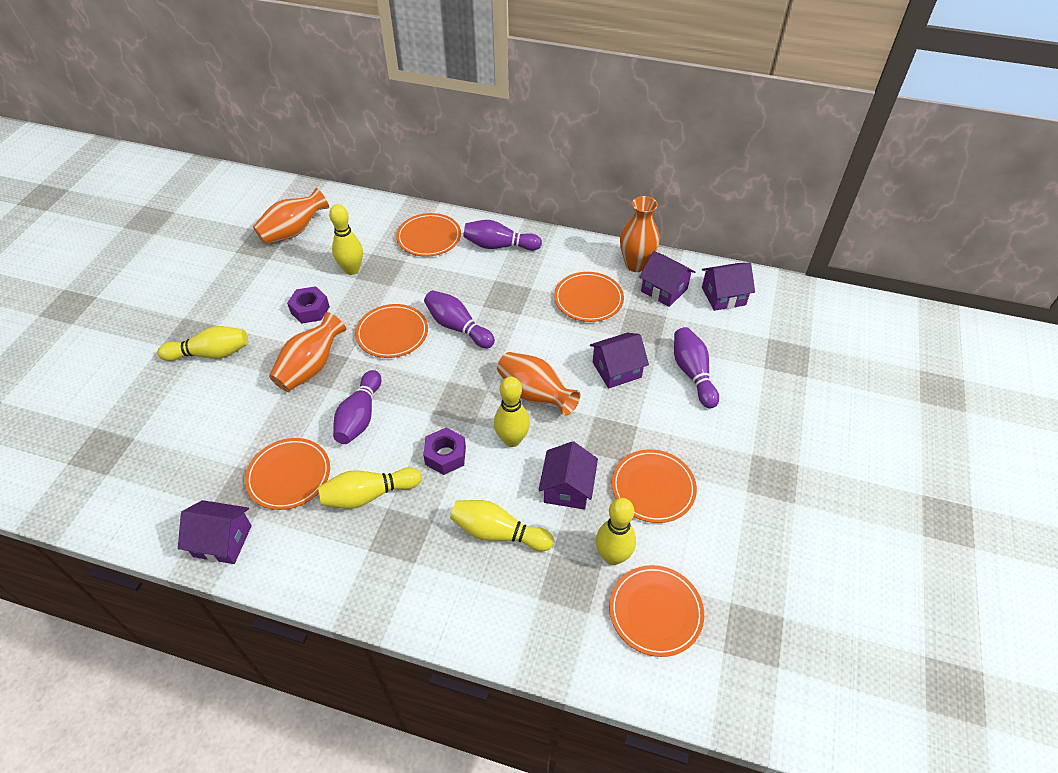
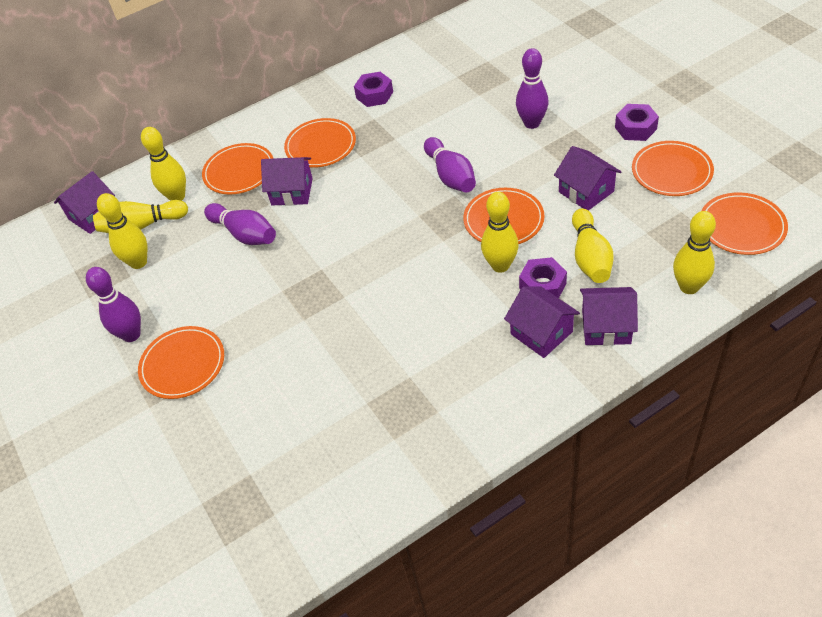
orange vase: [253,188,329,244] [269,312,346,392] [497,352,580,416] [620,196,660,272] = 4 -> none = 0
purple nut: [287,286,330,324] [423,428,466,475] = 2 -> [354,72,393,107] [519,257,567,298] [615,104,659,141] = 3

